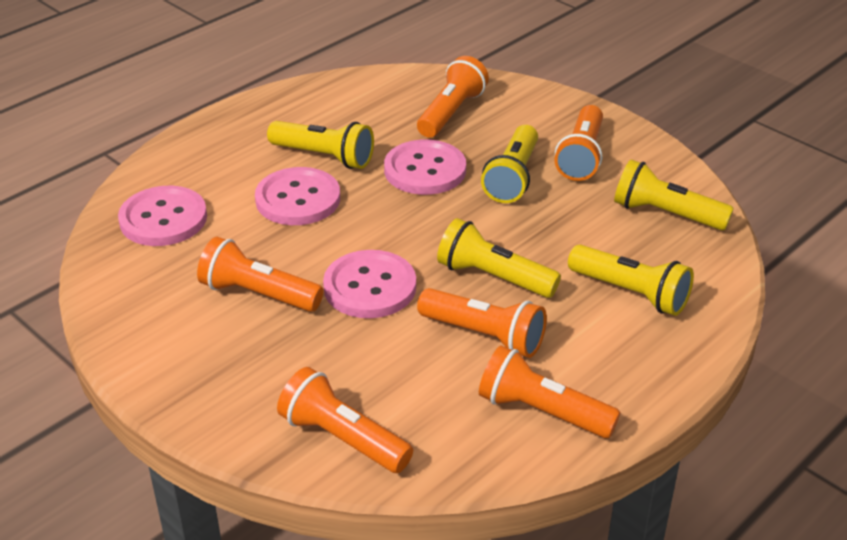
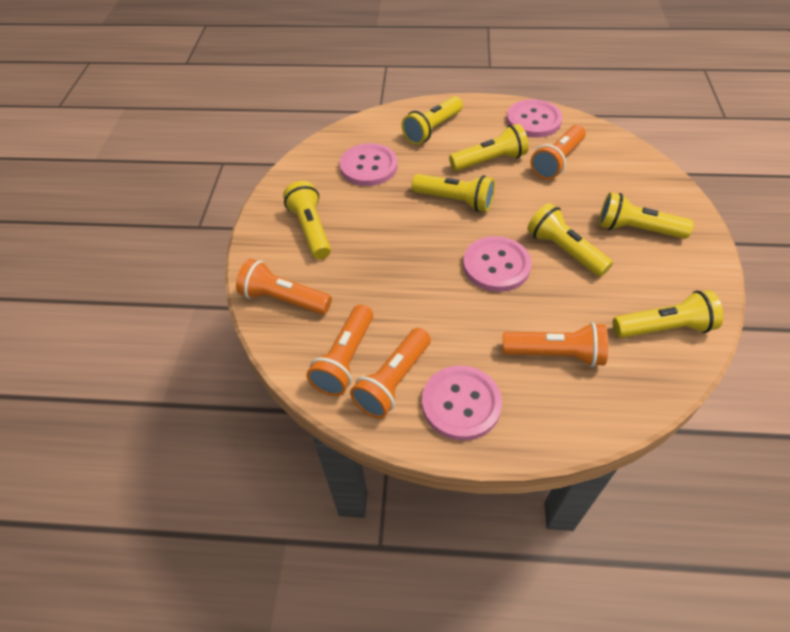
orange flashlight: [197,237,323,312] [277,367,413,473] [417,56,489,138] [417,288,547,358] [479,345,620,438] [554,105,603,181] = 6 -> [236,259,332,315] [306,305,373,396] [350,328,431,418] [503,322,608,367] [530,125,586,180] = 5
yellow flashlight: [267,121,374,169] [437,218,561,298] [481,125,538,203] [568,245,694,316] [614,159,734,230] = 5 -> [283,181,331,259] [401,96,463,145] [412,174,495,212] [449,124,529,171] [527,203,613,277] [599,192,694,239] [613,290,723,338] = 7

